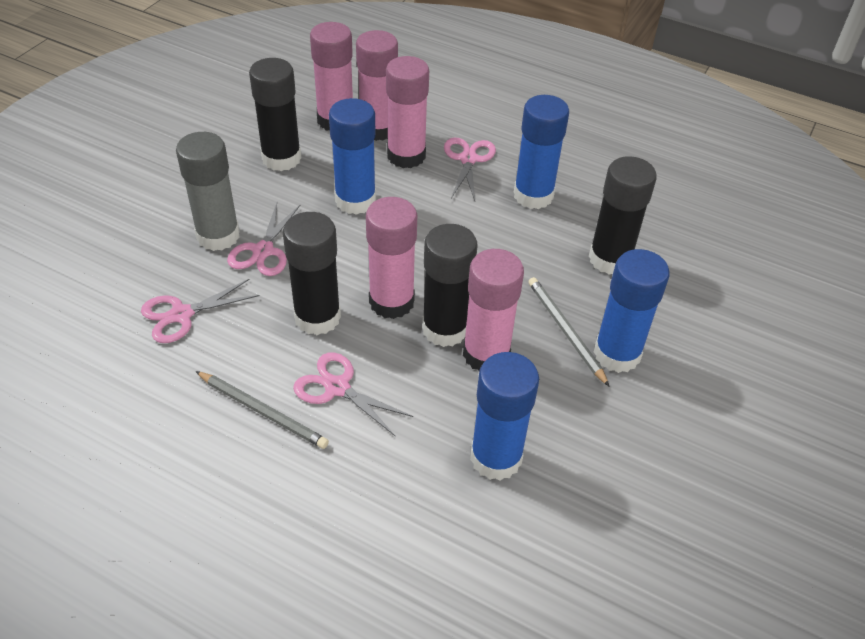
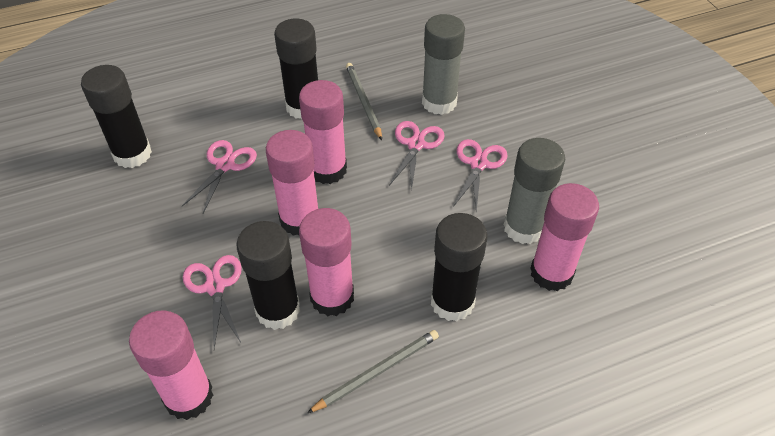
blue glue stick: [329,98,376,215] [470,352,539,481] [514,95,569,209] [594,249,670,373] = 4 -> none = 0
grey glue stick: [176,132,240,251] = 1 -> [422,14,465,115] [504,138,565,244] = 2

